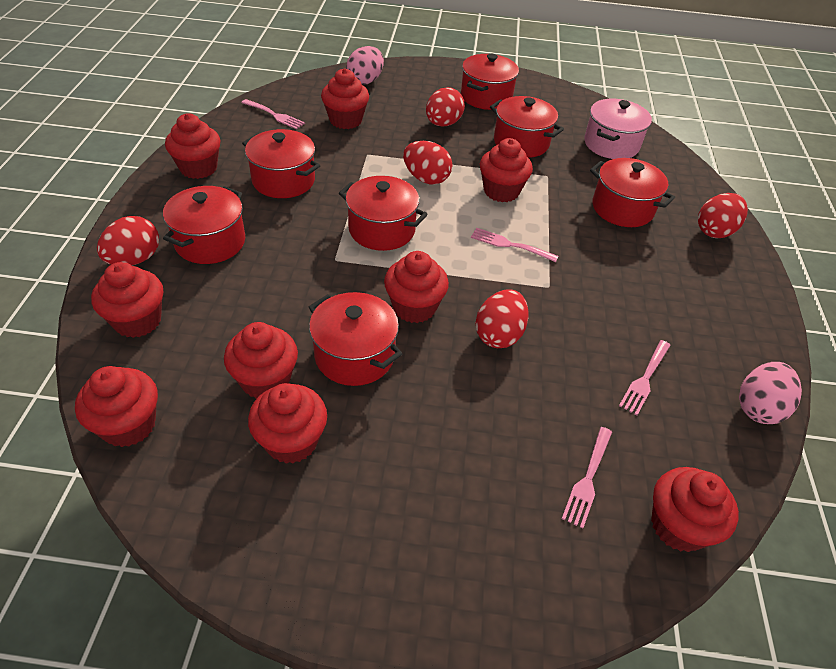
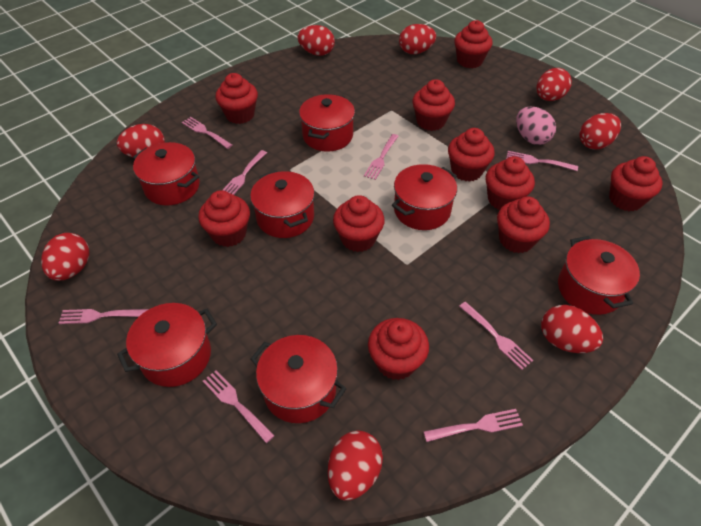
pink egg: [346,46,384,85] [739,362,802,424] = 2 -> [516,107,556,145] = 1
pink fork: [241,99,305,129] [471,228,558,262] [562,427,612,529] [619,340,671,415] = 4 -> [59,309,149,324] [182,117,232,149] [203,370,275,443] [222,150,267,195] [364,134,399,180] [423,409,523,442] [459,302,533,370] [506,151,578,171] = 8
pink pot: [584,99,652,159] = 1 -> none = 0
red cupcake: [75,366,158,447] [91,262,163,338] [165,113,220,179] [224,322,298,399] [248,383,327,464] [321,68,369,129] [384,251,449,323] [480,138,533,202] [651,467,739,552] = 9 -> [198,190,250,247] [216,73,258,124] [333,195,385,252] [368,318,429,380] [412,79,455,131] [448,128,495,182] [454,20,492,68] [485,156,535,210] [497,197,550,253] [609,156,662,211] = 10
red egg: [97,216,159,266] [403,141,452,184] [426,87,465,127] [476,290,529,348] [698,193,748,238] = 5 -> [41,233,89,281] [117,124,165,157] [298,25,335,56] [328,430,383,500] [399,24,436,54] [536,68,572,101] [541,305,603,353] [580,113,621,149] = 8

